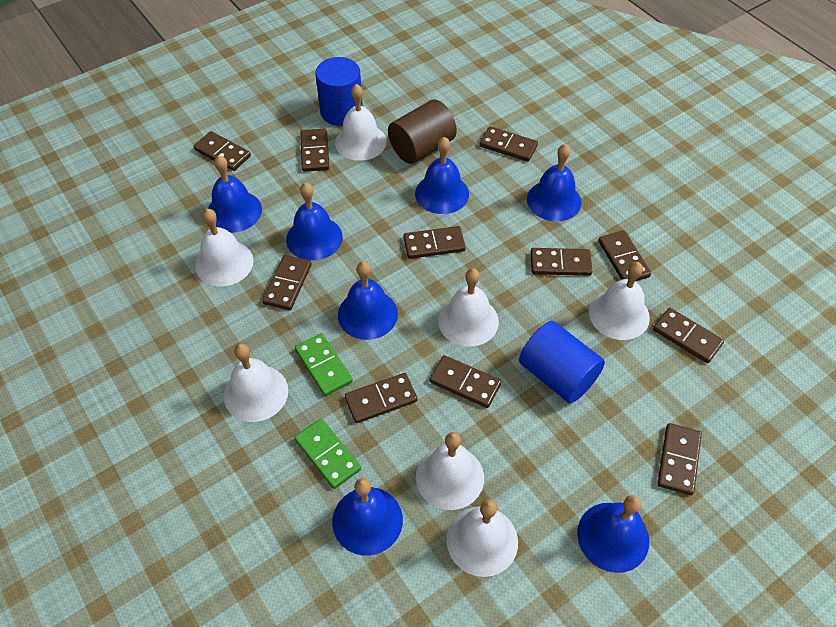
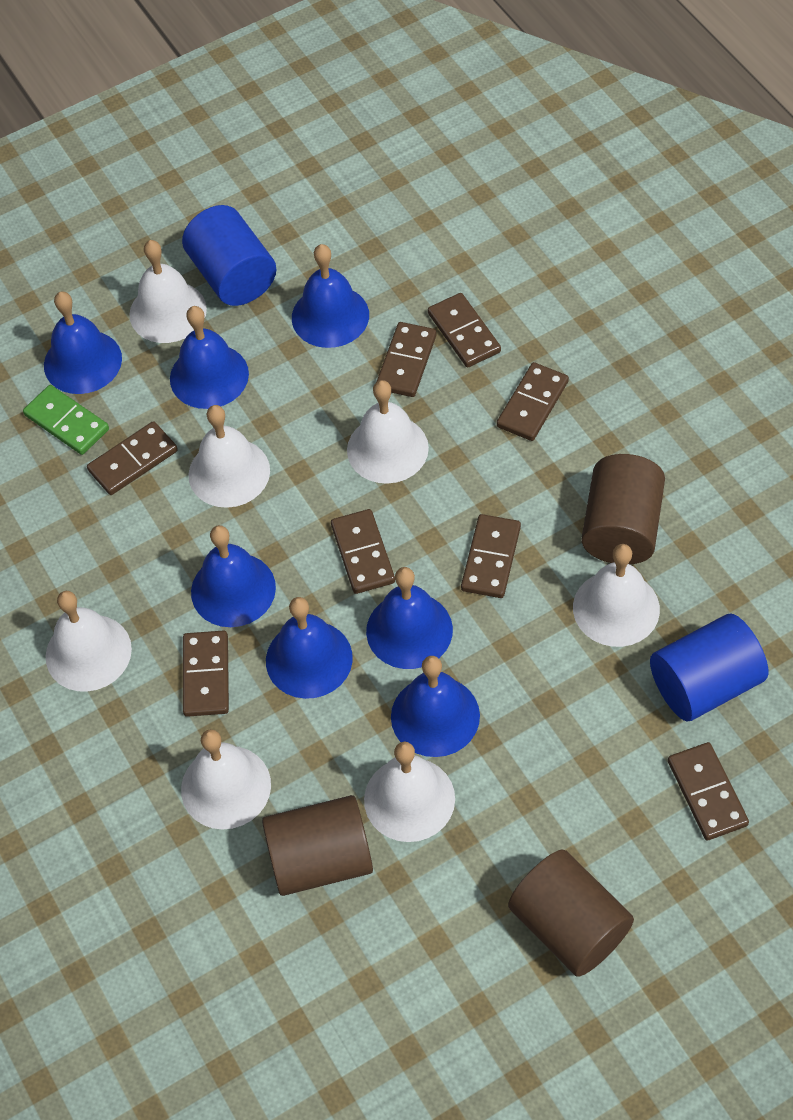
brown cylinder: [388,99,457,164] = 1 -> [262,795,373,896] [508,849,634,977] [581,454,665,564] = 3
brown domino: [193,131,251,171] [262,255,312,310] [300,128,329,172] [345,373,417,423] [403,226,466,259] [429,355,501,408] [479,126,538,162] [531,248,592,276] [598,230,651,281] [653,308,724,363] [657,423,702,495] = 11 -> [87,421,178,495] [183,630,229,717] [331,509,395,594] [376,322,437,397] [428,293,501,368] [461,514,521,598] [497,362,569,441] [668,742,749,841] = 8
green domino: [294,419,361,489] [295,333,353,396] = 2 -> [23,385,109,455] = 1

